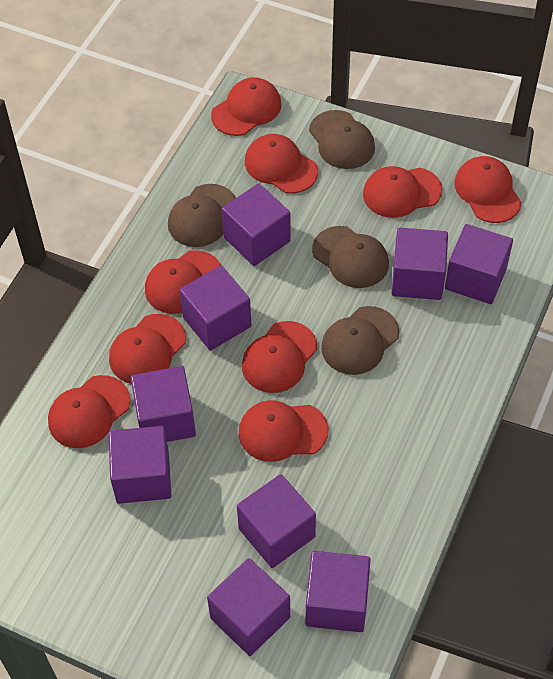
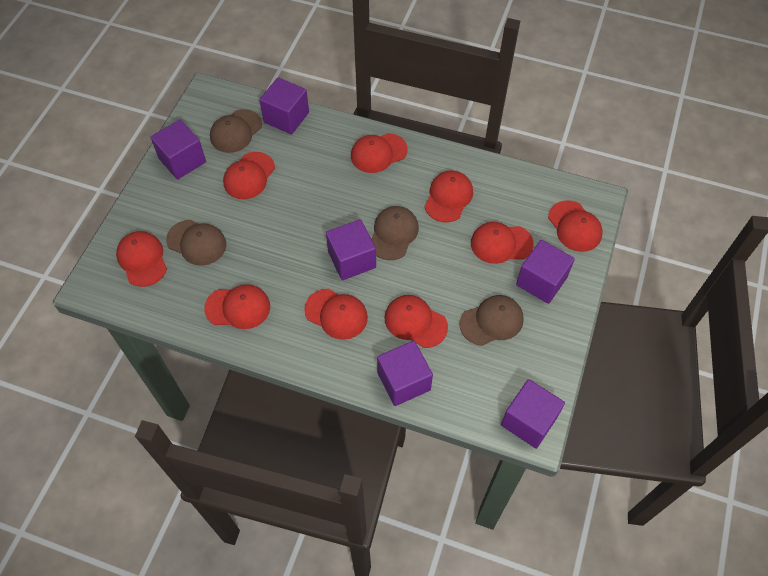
purple cube: [109,426,171,504] [131,366,196,442] [179,265,251,351] [207,558,290,656] [222,184,291,266] [237,474,316,568] [305,551,371,632] [391,228,448,300] [445,224,513,304] = 9 -> [150,120,206,179] [259,77,309,134] [326,219,376,280] [377,341,433,406] [501,379,565,449] [516,240,575,304] = 6

